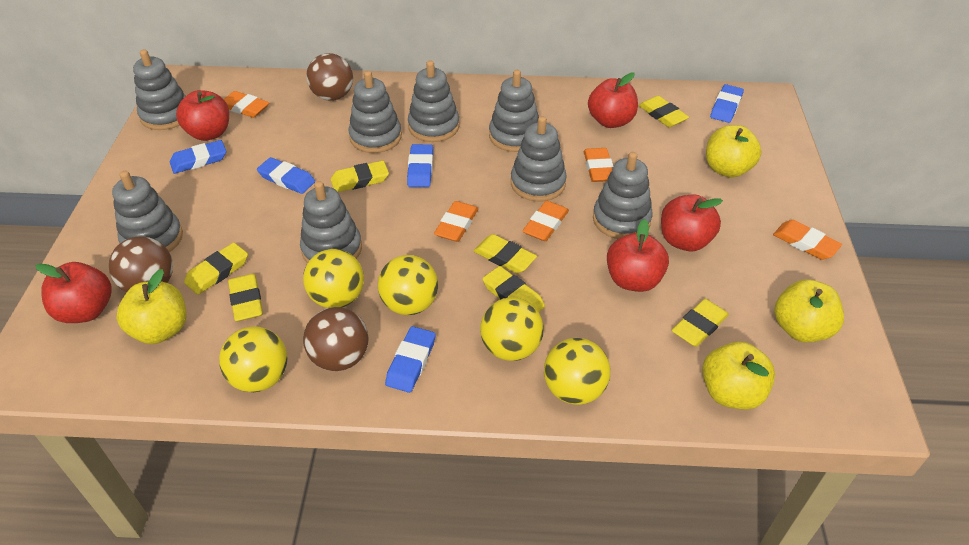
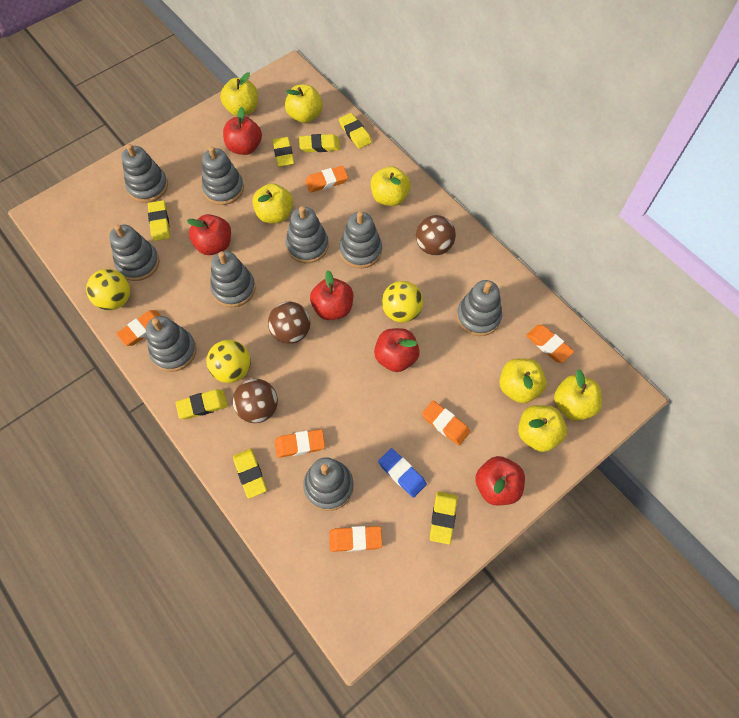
blue eraser: [170,140,226,174] [257,157,315,194] [385,326,436,393] [407,144,433,187] [710,84,744,123] = 5 -> [378,448,427,498] = 1
grey stacking toy: [112,171,183,252] [133,49,186,130] [300,181,362,263] [348,71,402,153] [408,60,459,142] [489,70,539,152] [511,116,567,202] [593,152,652,239] = 8 -> [109,224,160,281] [122,144,168,203] [146,316,197,372] [202,146,244,205] [210,251,255,307] [286,206,329,263] [303,457,354,511] [340,211,382,268] [456,280,502,336] = 9
orange eraser: [224,91,269,118] [434,201,478,242] [522,201,569,241] [584,148,613,182] [773,220,842,260] = 5 -> [116,310,161,346] [275,429,325,458] [305,166,348,193] [329,526,382,552] [422,401,470,446] [526,325,574,363] = 6
yellow apple: [116,269,186,344] [702,342,775,410] [706,125,761,178] [774,279,844,342] = 4 -> [220,72,258,116] [252,183,293,223] [285,84,323,123] [371,166,411,206] [499,358,547,403] [518,405,567,452] [554,369,602,421] = 7
yellow ball: [219,326,288,392] [303,249,364,308] [378,255,438,315] [480,297,544,361] [544,338,610,405] = 5 -> [86,269,130,310] [206,340,251,383] [382,281,423,323] = 3

